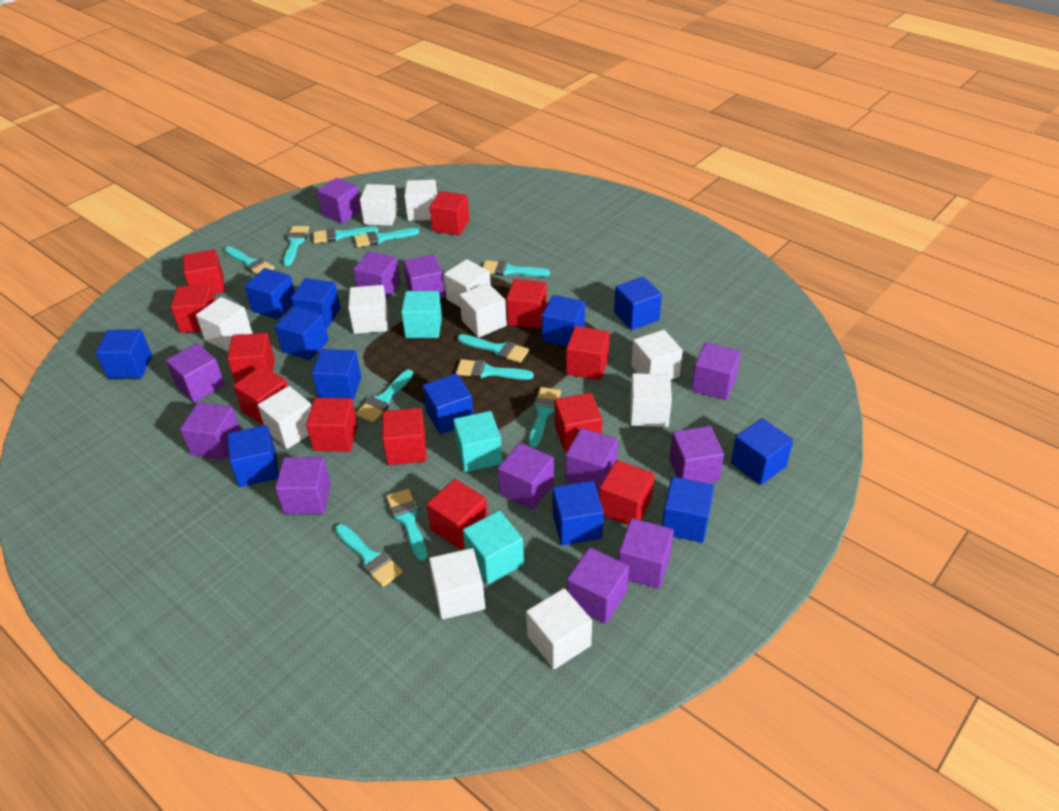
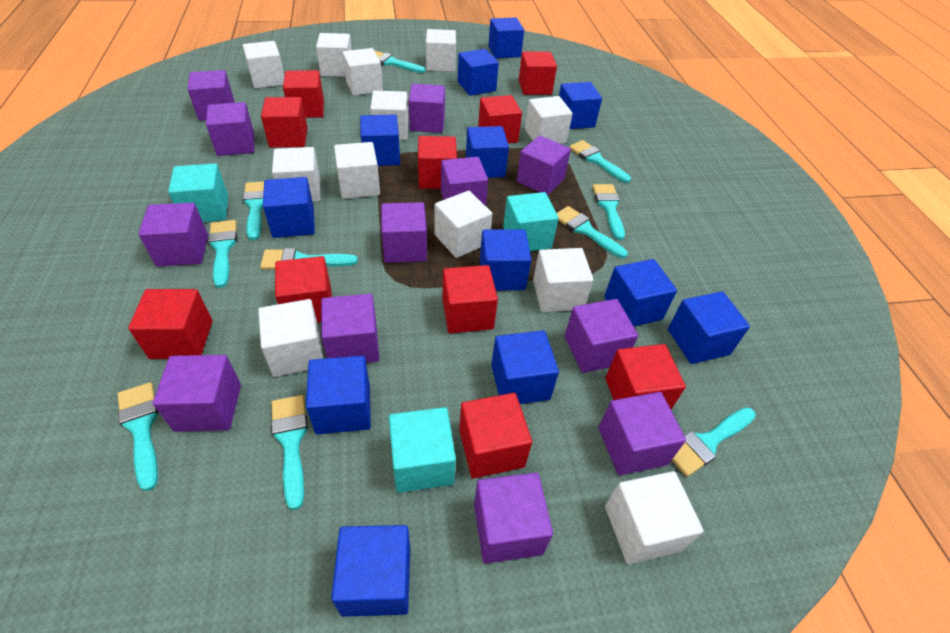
red cube: [171,285,215,333] [183,249,225,294] [227,333,275,384] [233,366,288,426] [306,398,358,452] [382,408,426,465] [427,479,488,550] [429,191,469,235] [506,279,547,329] [554,393,602,452] [566,326,610,380] [599,460,655,525] = 12 -> [128,289,212,359] [261,97,307,148] [275,256,332,323] [283,70,324,118] [418,136,457,189] [442,265,498,333] [459,393,532,479] [478,95,522,143] [519,51,557,95] [605,344,686,409] = 10
turquoise brush: [225,246,275,275] [283,226,309,266] [313,227,378,243] [335,524,403,587] [354,228,420,247] [356,370,413,422] [386,489,428,561] [456,359,534,380] [458,334,529,363] [483,260,550,277] [529,387,561,448] = 11 -> [118,382,158,491] [208,220,237,288] [243,181,264,240] [260,248,358,270] [271,395,308,510] [375,51,425,73] [557,206,628,258] [569,140,631,183] [592,184,625,240] [672,407,756,477] = 10
white cube: [196,297,252,351] [258,386,312,449] [348,285,388,334] [360,184,398,226] [404,180,437,221] [429,548,485,619] [444,259,491,308] [459,283,507,338] [526,588,592,669] [630,373,672,427] [631,330,683,380] = 11 -> [243,41,284,89] [258,299,324,377] [272,147,320,202] [316,33,352,77] [334,142,380,199] [343,48,383,96] [370,91,408,140] [426,29,456,72] [435,191,492,258] [525,96,573,144] [533,248,594,312] [605,471,704,564] = 12

